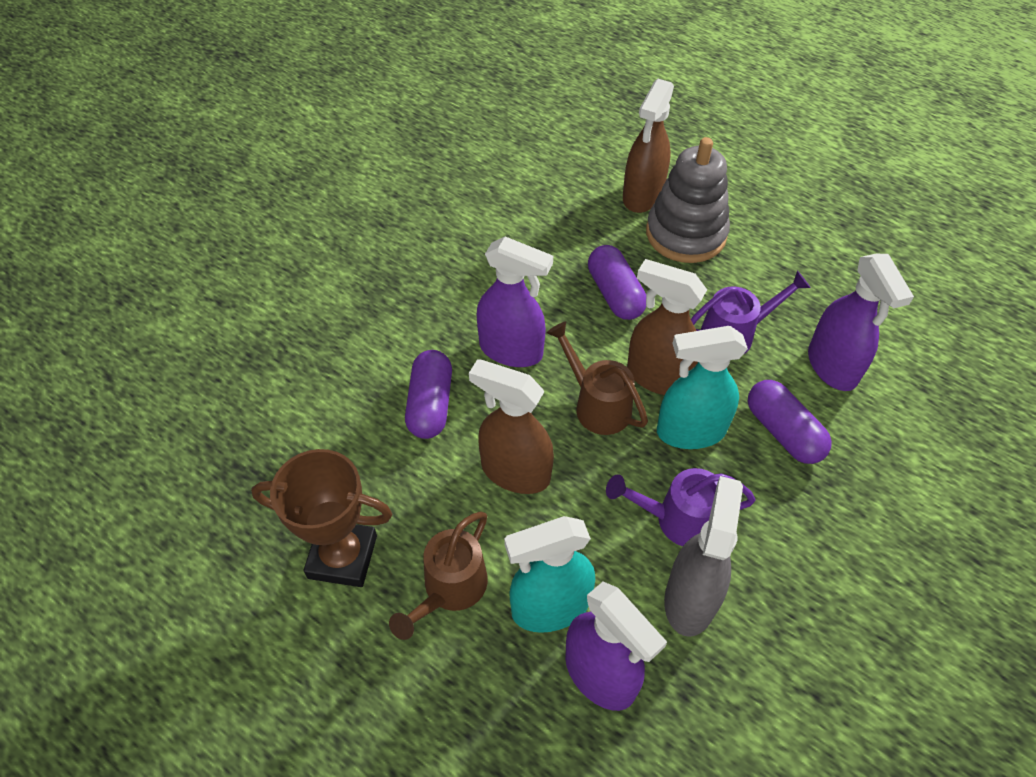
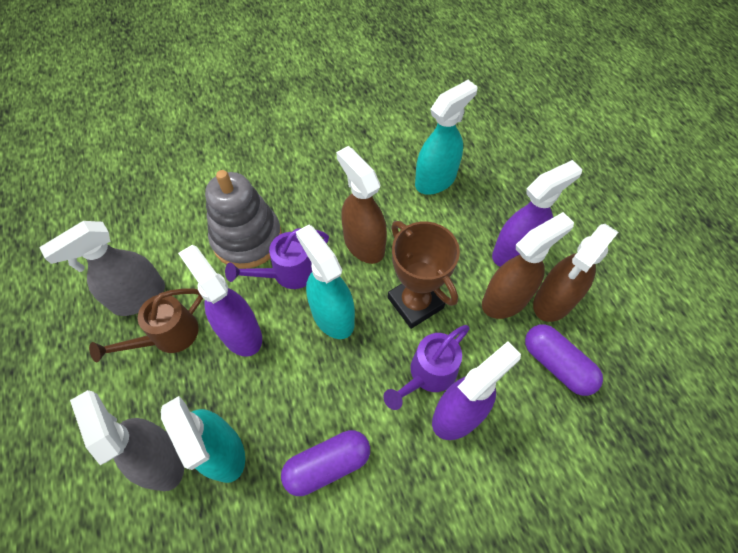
brown watering can: [389,511,488,640] [547,321,648,435] = 2 -> [89,289,203,362] = 1
grey spray bottle: [664,476,743,637] = 1 -> [39,221,165,316] [70,390,184,491] = 2
purple capsule: [405,350,452,439] [588,245,646,320] [748,380,832,464] = 3 -> [281,430,370,496] [525,324,603,396] = 2
turquoise spray bottle: [504,516,595,633] [657,326,748,449] = 2 -> [161,396,245,483] [296,225,355,339] [415,80,478,195] = 3

